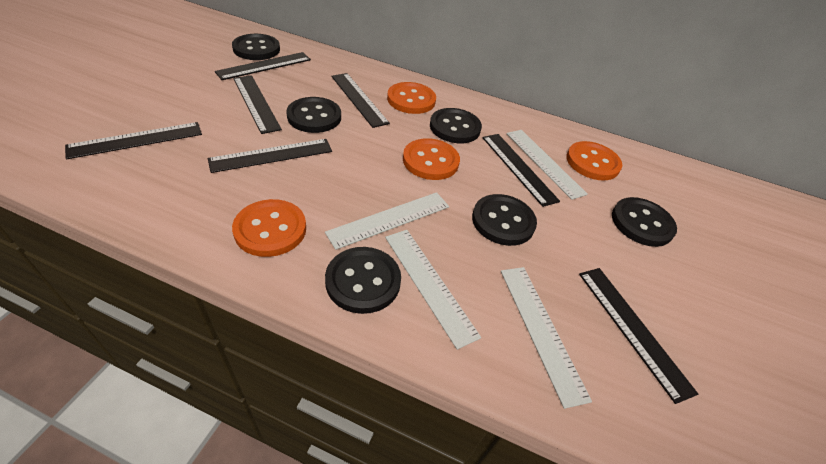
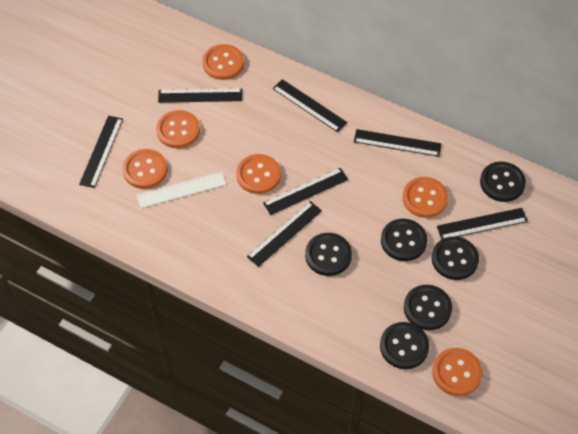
orange button: [232,199,306,257] [387,82,436,114] [403,138,460,180] [566,141,622,181] = 4 -> [122,149,167,189] [156,110,200,148] [202,44,244,80] [236,154,281,194] [402,177,448,218] [432,348,483,396] = 6
white ruler: [325,192,449,250] [385,230,481,350] [501,267,592,409] [507,130,588,200] = 4 -> [137,172,226,208] = 1

